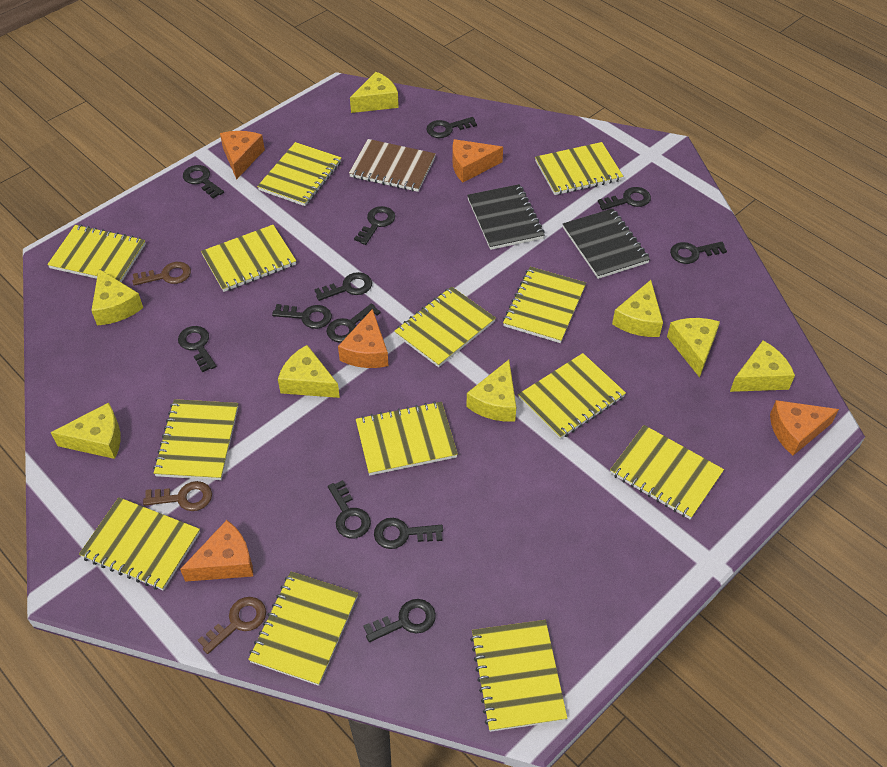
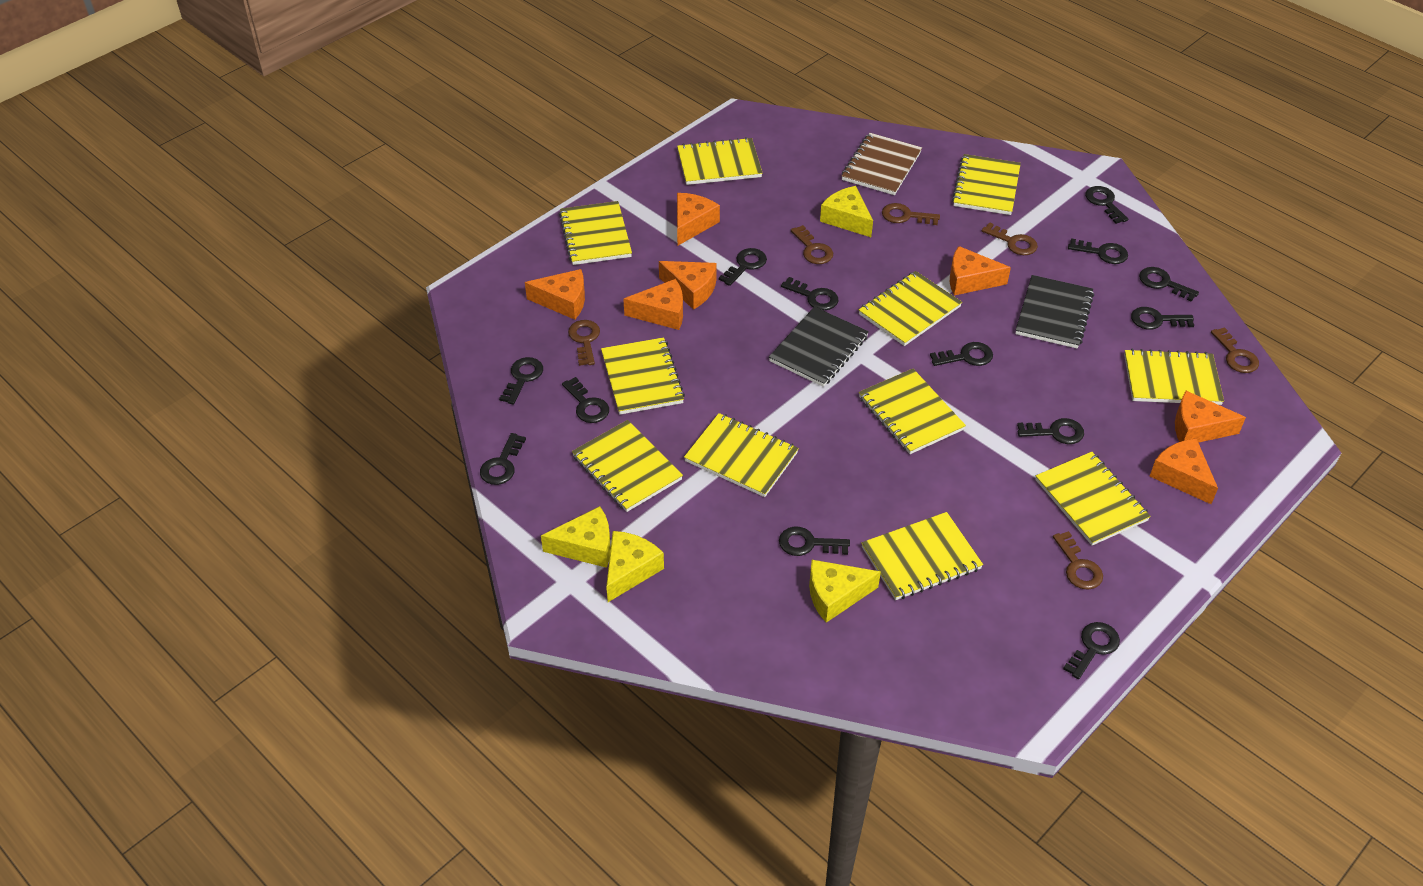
black key: [178,326,217,372] [183,165,224,198] [272,304,332,329] [314,272,372,301] [327,303,380,343] [328,480,371,538] [354,206,395,245] [363,599,436,642] [374,518,443,549] [426,117,477,138] [598,187,651,210] [670,242,727,264] = 12 -> [480,433,526,485] [499,357,543,405] [562,377,609,423] [719,248,767,286] [779,527,850,556] [781,277,839,310] [930,342,993,366] [1017,418,1084,444] [1063,622,1120,679] [1068,238,1128,264] [1085,186,1128,224] [1131,307,1194,330] [1139,267,1199,302] = 13
brown key: [132,262,191,286] [143,481,212,511] [198,597,266,654] = 3 -> [568,320,600,366] [791,225,833,264] [882,203,940,225] [982,222,1038,255] [1053,531,1103,590] [1211,327,1259,373] = 6
orange cheese: [180,520,253,582] [220,131,265,180] [338,309,389,368] [452,139,503,182] [770,400,839,456] = 5 -> [525,269,585,320] [623,279,683,330] [659,261,717,310] [677,193,720,246] [950,246,1011,295] [1150,438,1218,504] [1175,391,1246,443] = 7
yellow cheese: [50,402,121,459] [91,269,143,325] [278,345,340,398] [350,72,399,113] [466,360,516,422] [612,280,663,337] [667,318,720,378] [730,341,795,392] = 8 -> [541,506,611,568] [606,531,664,602] [809,560,881,623] [820,186,873,237] = 4
yellow notebook: [47,225,146,282] [79,497,200,591] [153,399,238,480] [201,225,296,292] [248,572,358,686] [257,142,342,206] [356,401,458,475] [394,286,496,367] [470,620,567,732] [503,267,586,343] [518,353,626,439] [535,142,623,195] [610,425,724,519] = 13 -> [559,201,632,265] [572,420,683,512] [601,337,685,415] [677,137,762,185] [684,413,799,497] [859,271,962,346] [859,369,966,454] [861,512,983,600] [952,154,1021,215] [1035,452,1151,546] [1124,349,1224,405] = 11

